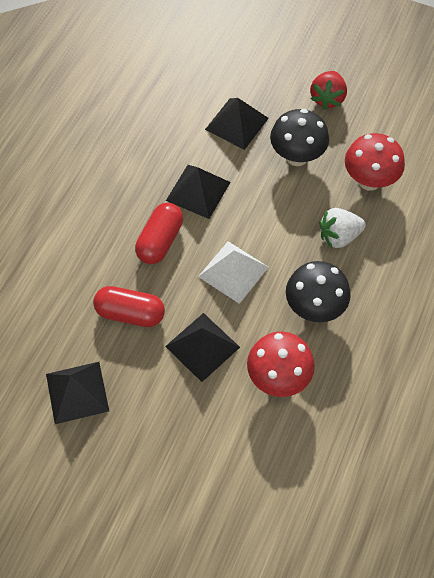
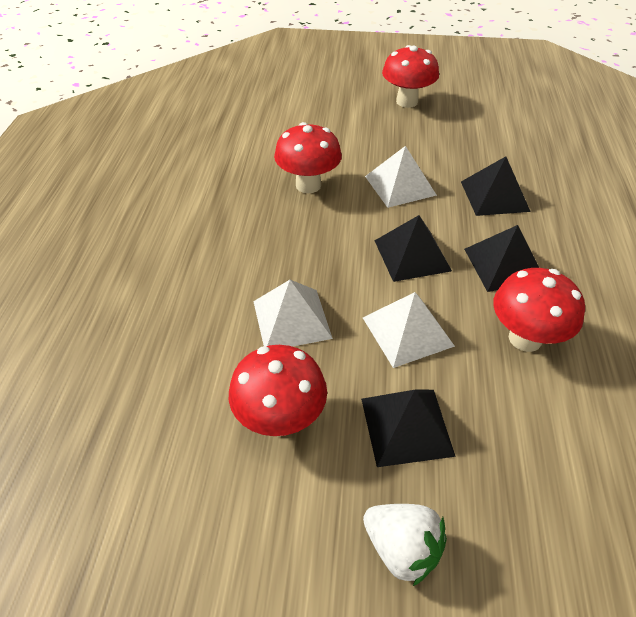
black mushroom: [270,109,329,166] [286,261,351,322] = 2 -> none = 0
red capsule: [93,286,165,327] [135,203,183,264] = 2 -> none = 0
red mushroom: [247,332,315,397] [345,133,405,191] = 2 -> [229,345,327,436] [274,122,342,193] [382,45,439,108] [493,268,585,352] = 4
red strawberry: [310,71,347,110] = 1 -> none = 0
white pyramid: [198,241,269,304] = 1 -> [253,280,333,347] [363,292,455,368] [365,146,437,208] = 3

